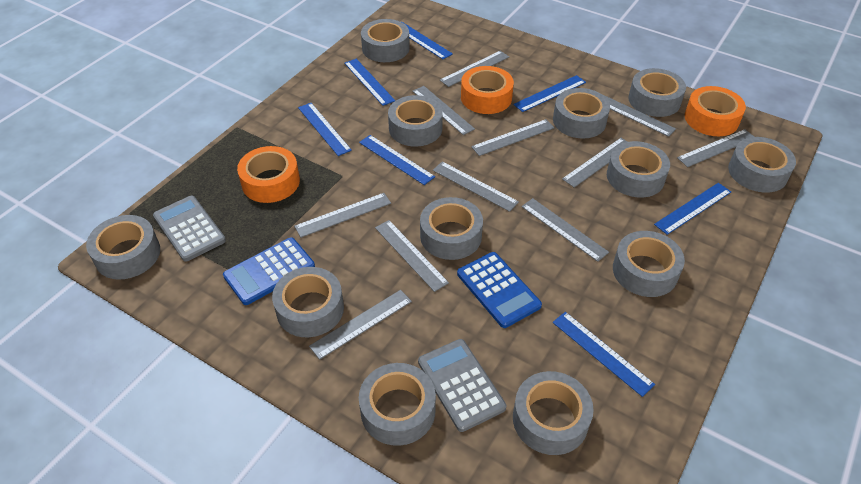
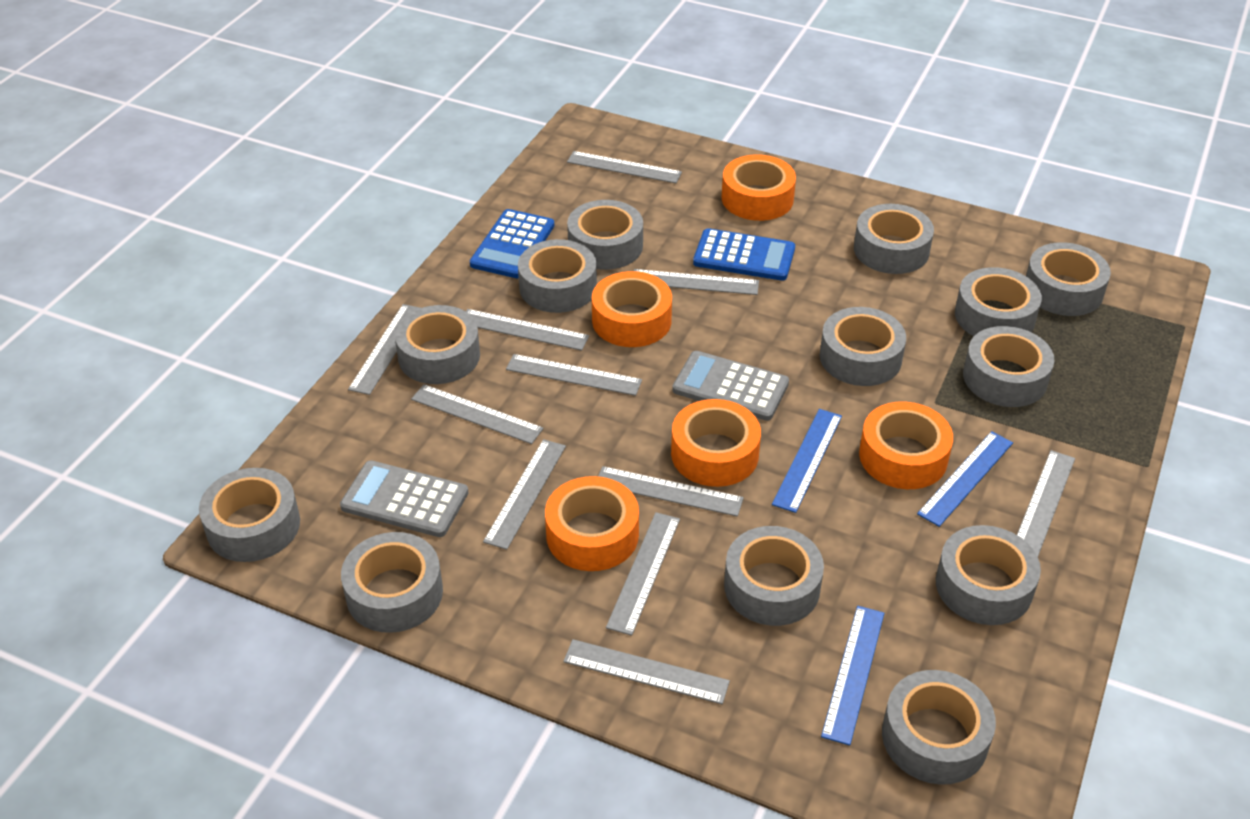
blue ruler: [298,103,352,156] [344,59,395,106] [359,135,435,185] [402,22,453,59] [513,75,586,112] [552,312,655,397] [654,183,731,235] = 7 -> [772,409,842,513] [821,606,884,745] [917,431,1013,527] = 3
grey tape: [86,215,160,280] [272,267,344,337] [359,363,436,446] [361,19,410,62] [388,95,443,146] [420,197,483,260] [513,371,594,455] [553,88,610,139] [607,141,670,198] [613,231,685,297] [628,68,686,117] [728,137,796,193] = 12 -> [199,468,300,562] [341,532,443,633] [395,305,480,384] [518,239,597,313] [567,200,643,270] [724,526,824,626] [820,307,906,386] [854,204,934,274] [882,670,996,785] [936,525,1041,625] [955,267,1042,336] [963,326,1054,407] [1026,242,1111,316] = 13
orange tape: [237,146,300,203] [461,66,514,114] [685,86,746,136] = 3 -> [545,476,639,571] [592,271,672,347] [671,399,761,487] [722,155,796,221] [859,401,953,489] = 5

